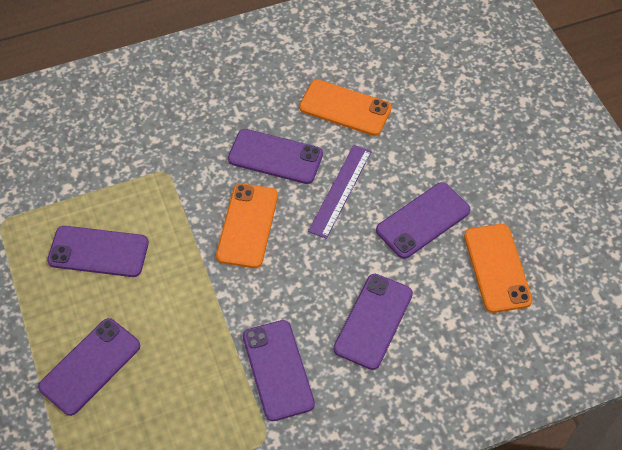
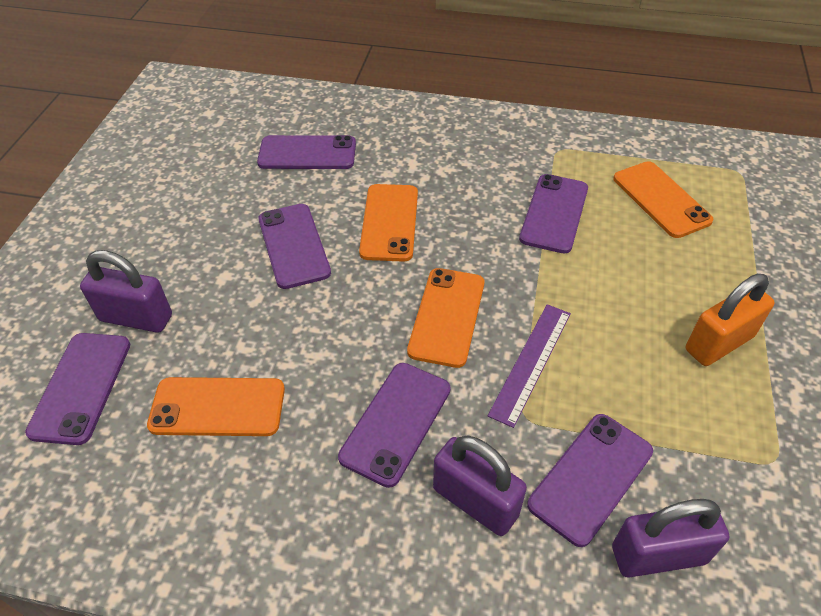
orange padlock: none = 0 -> [686,274,775,366] = 1
orange phone: [216,183,278,268] [299,80,392,136] [464,224,533,313] = 3 -> [147,377,285,436] [359,184,418,262] [407,268,484,368] [613,161,714,238] = 4
purple padlock: none = 0 -> [80,250,172,333] [433,435,527,536] [612,499,730,577] = 3

